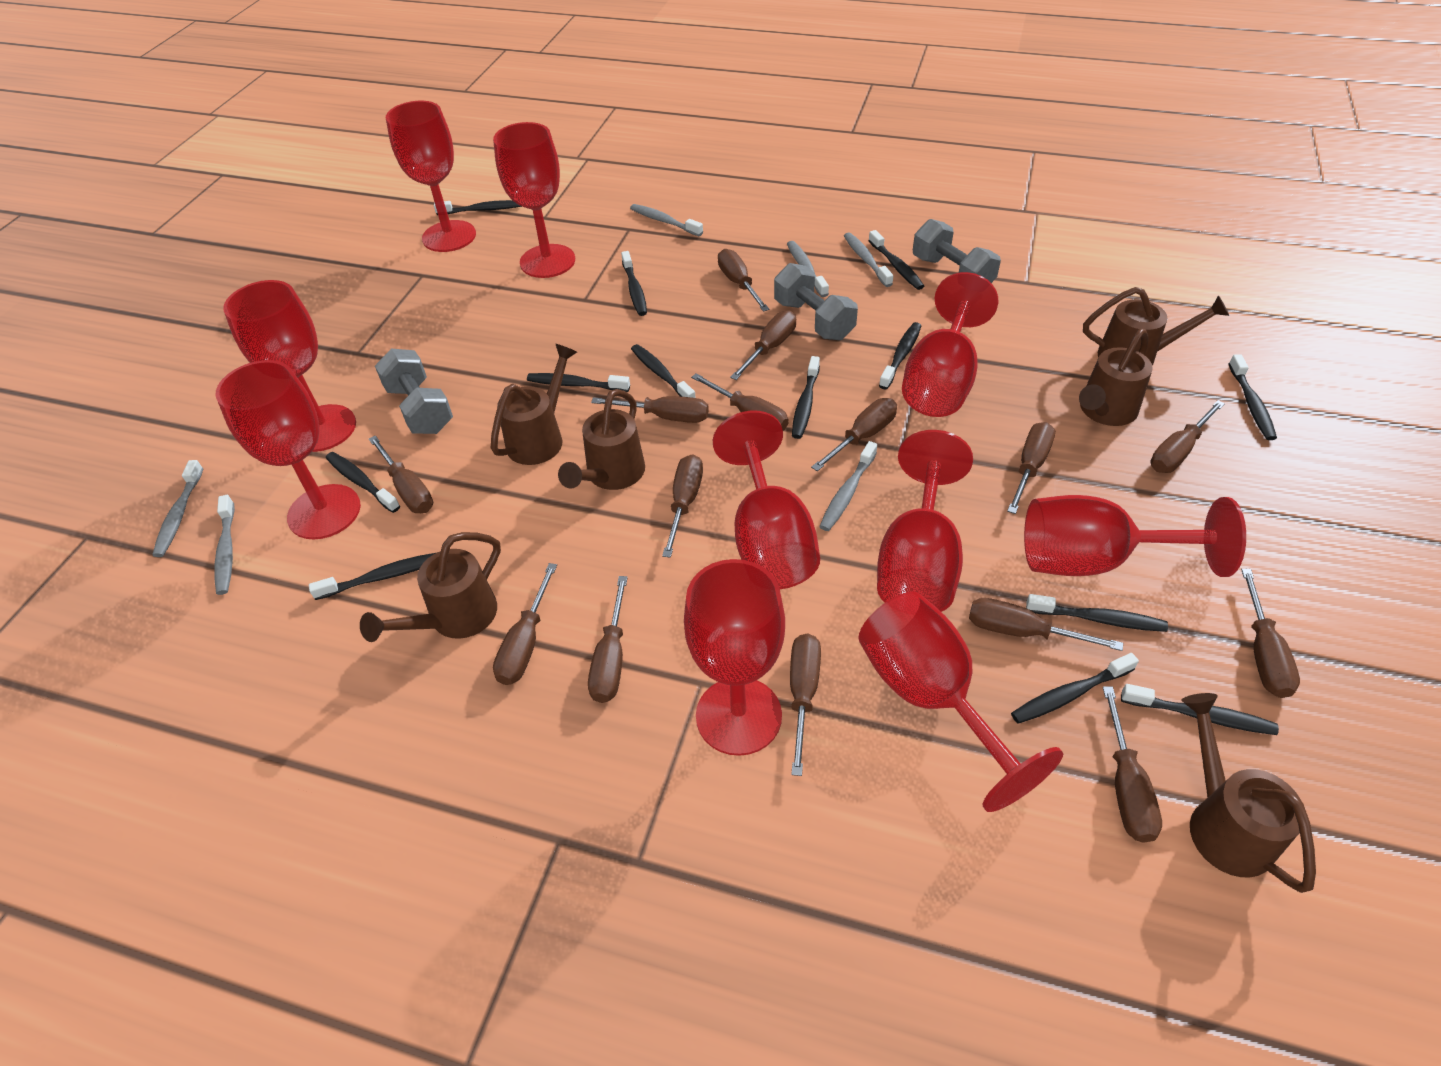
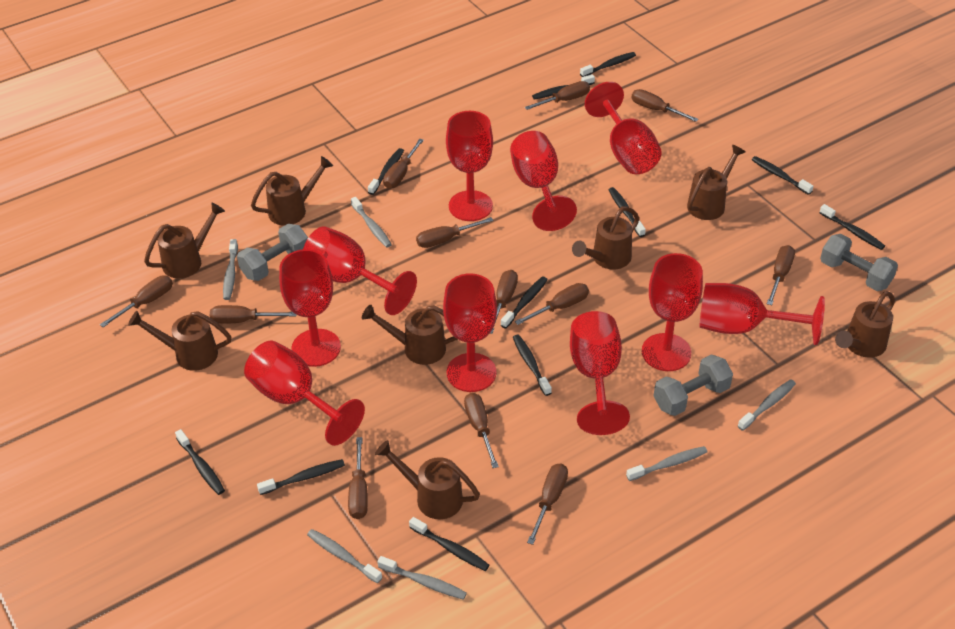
black toothbrush: [309,553,435,600] [326,452,400,513] [434,200,522,215] [527,373,630,392] [621,251,647,316] [631,344,696,398] [792,356,820,439] [868,230,924,290] [879,322,921,389] [1011,653,1139,724] [1026,594,1168,632] [1121,684,1279,735] [1229,355,1277,440] = 13 -> [175,429,225,495] [257,459,345,495] [368,148,404,195] [409,517,490,571] [501,276,548,329] [513,334,552,396] [532,74,595,100] [580,52,636,77] [609,187,646,237] [752,156,814,195] [819,204,885,250] = 11
brown screwdriver: [369,436,433,513] [493,563,557,685] [588,576,628,703] [591,396,709,423] [662,454,703,558] [691,373,788,431] [718,249,769,312] [730,311,796,380] [790,633,821,776] [811,398,897,471] [969,598,1123,651] [1007,422,1055,514] [1103,686,1162,843] [1150,400,1225,473] [1241,568,1300,698] = 15 -> [100,275,173,327] [210,305,296,324] [348,437,368,519] [383,139,424,189] [416,217,494,248] [464,393,499,468] [490,270,518,334] [515,283,589,325] [524,81,590,110] [527,464,568,545] [632,89,699,122] [767,245,795,305] = 12
brown watering can: [360,532,501,642] [491,344,577,465] [558,389,645,490] [1079,329,1153,426] [1083,287,1229,366] [1181,693,1316,893] = 6 -> [128,311,232,371] [144,203,225,278] [251,156,333,226] [362,305,458,365] [375,440,480,519] [572,206,639,269] [687,145,746,220] [835,291,895,358] = 8

